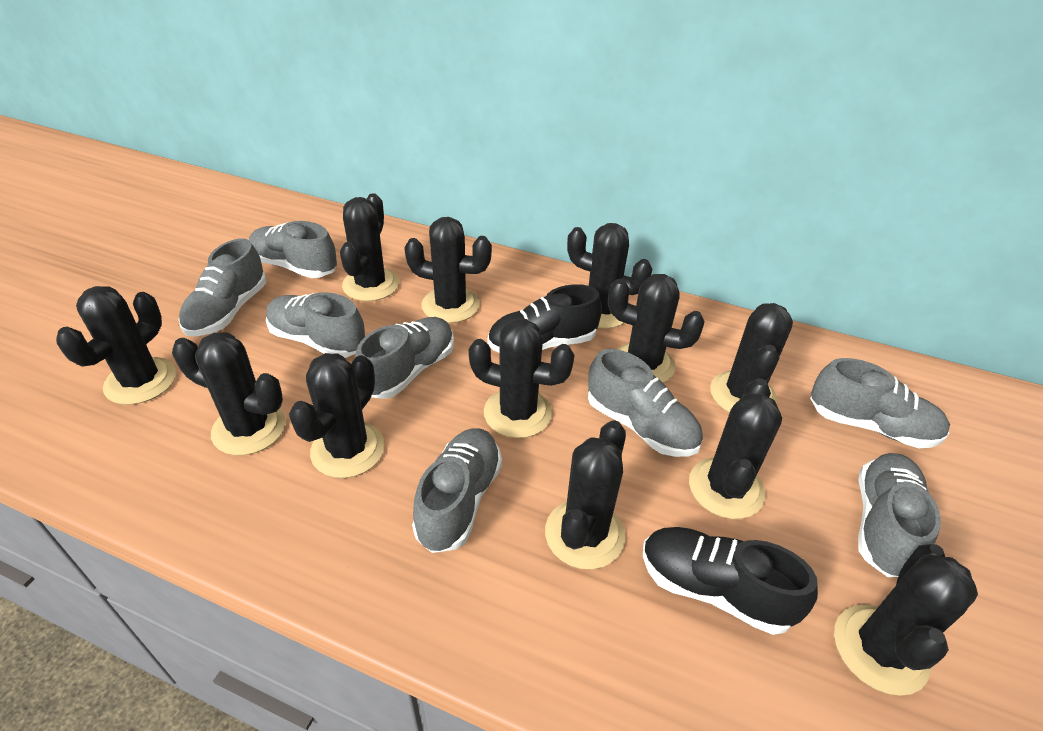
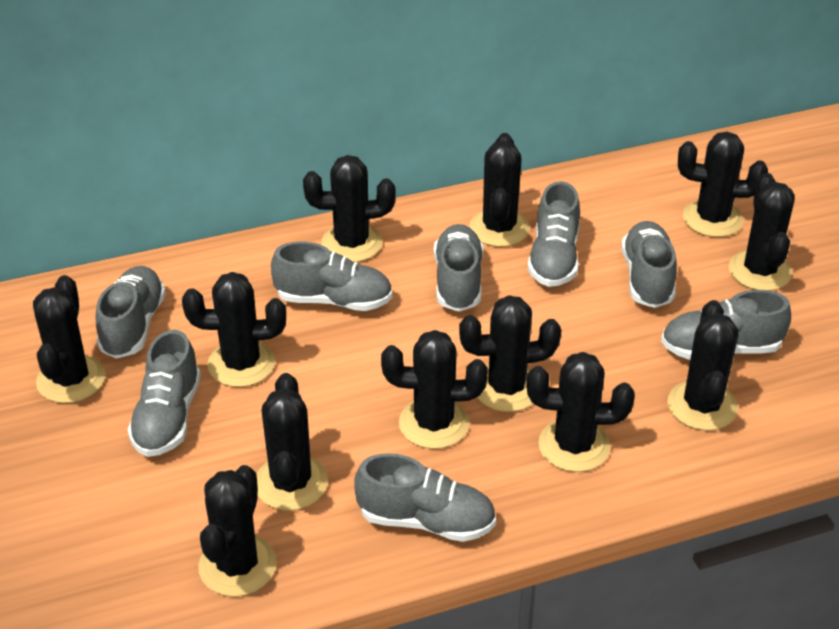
black shoe: [487,284,602,353] [643,527,818,635] = 2 -> none = 0

